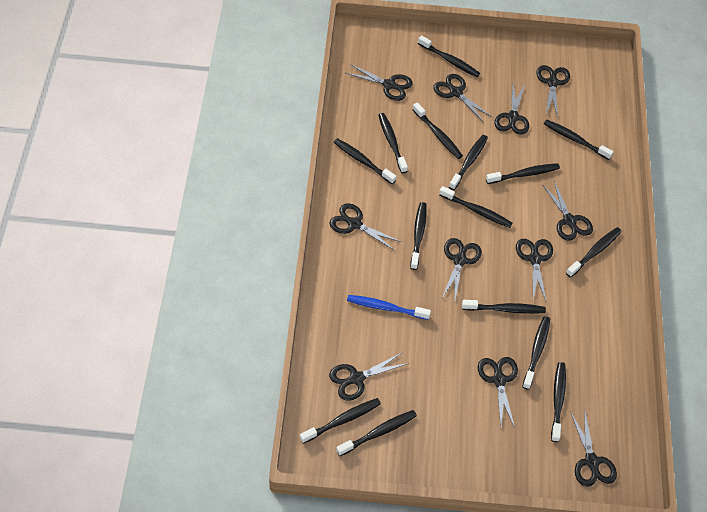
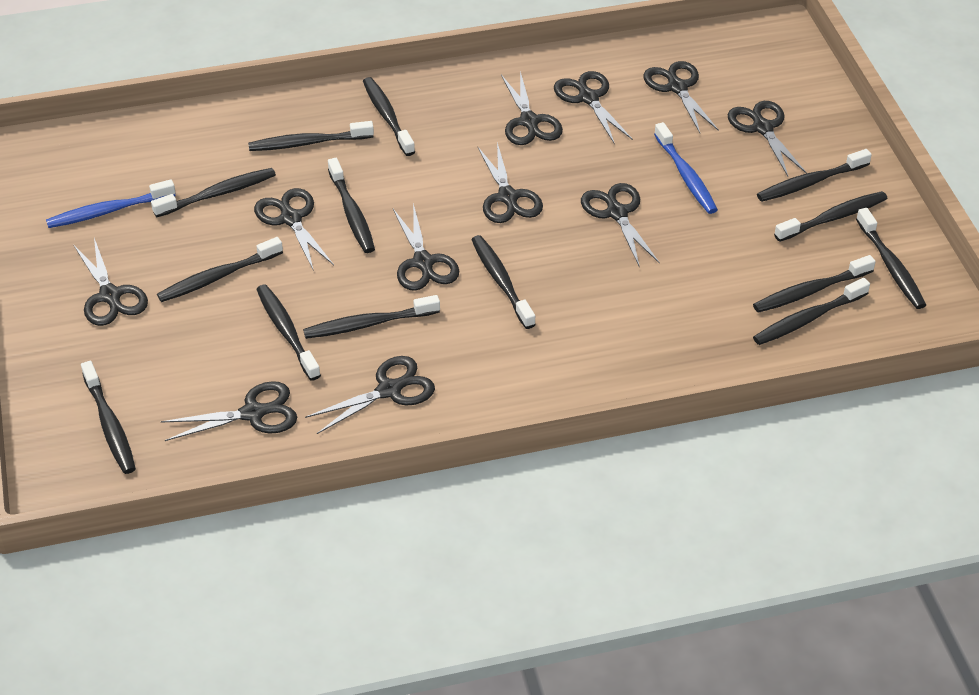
black toothbrush: [300,398,381,444] [334,138,396,184] [336,410,417,456] [379,113,408,173] [410,202,427,270] [413,102,463,159] [418,35,480,77] [439,186,512,228] [449,135,488,190] [462,300,546,314] [486,163,560,184] [522,316,550,390] [544,120,614,160] [551,362,566,442] [566,227,622,277] = 15 -> [81,361,136,474] [151,168,276,217] [157,237,283,302] [248,121,374,151] [256,285,321,381] [303,295,440,339] [328,158,375,253] [363,77,415,156] [472,235,536,329] [753,255,876,313] [753,278,870,345] [757,149,872,202] [774,191,888,242] [856,208,926,309] = 14
blue toothbrush: [347,295,431,320] = 1 -> [46,179,176,228] [654,122,718,214] = 2

